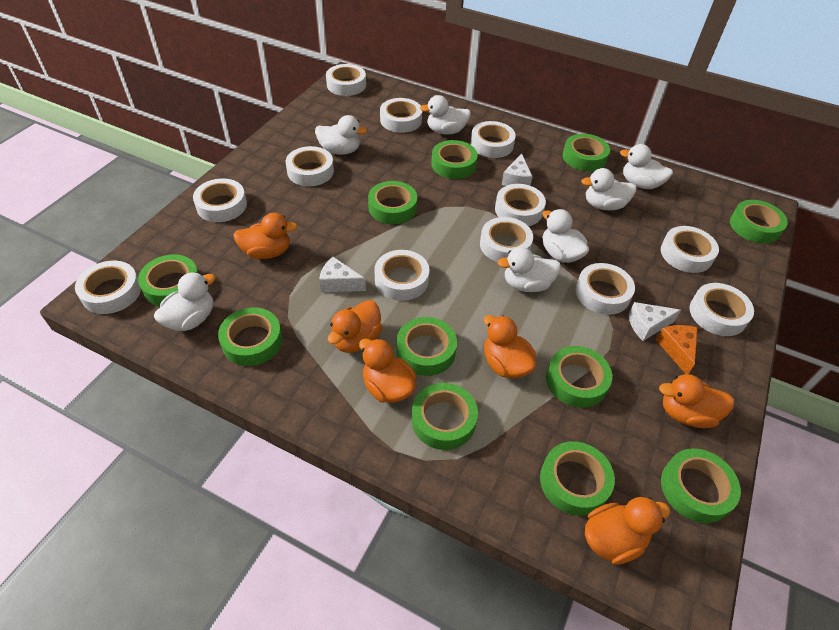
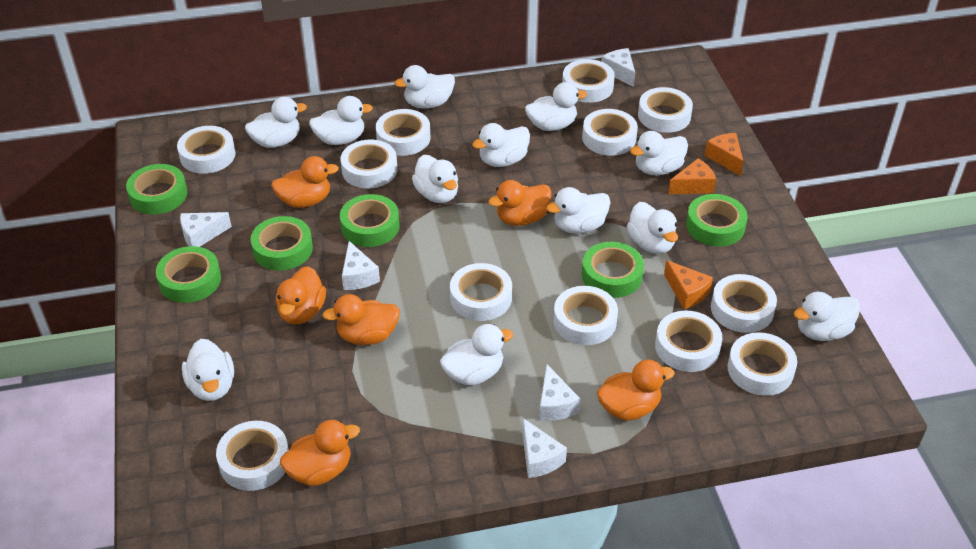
green tape: [138,254,198,306] [218,307,283,366] [368,181,417,224] [396,317,457,376] [412,383,478,450] [431,140,478,179] [540,441,615,516] [546,346,612,408] [563,134,610,171] [661,448,741,523] [730,200,788,244] = 11 -> [126,164,187,215] [156,246,221,303] [251,216,313,270] [340,194,400,247] [582,242,644,298] [686,194,748,247] = 6
orange cheese: [656,325,698,374] = 1 -> [664,260,713,309] [668,158,716,194] [705,133,744,176] = 3
white cheese: [319,257,366,292] [502,154,533,186] [628,302,681,341] = 3 -> [180,212,232,247] [342,241,380,290] [522,418,567,478] [539,365,580,421] [601,48,635,87] = 5
white duck: [154,272,216,331] [315,115,367,155] [420,95,471,135] [497,247,561,292] [542,209,589,263] [581,168,637,210] [620,144,673,189] = 7 -> [182,339,234,401] [245,97,307,148] [309,96,373,145] [394,65,455,108] [412,155,458,203] [440,324,513,385] [472,123,530,167] [525,82,587,131] [546,187,611,234] [627,202,678,254] [630,131,688,175] [794,292,860,341] = 12

